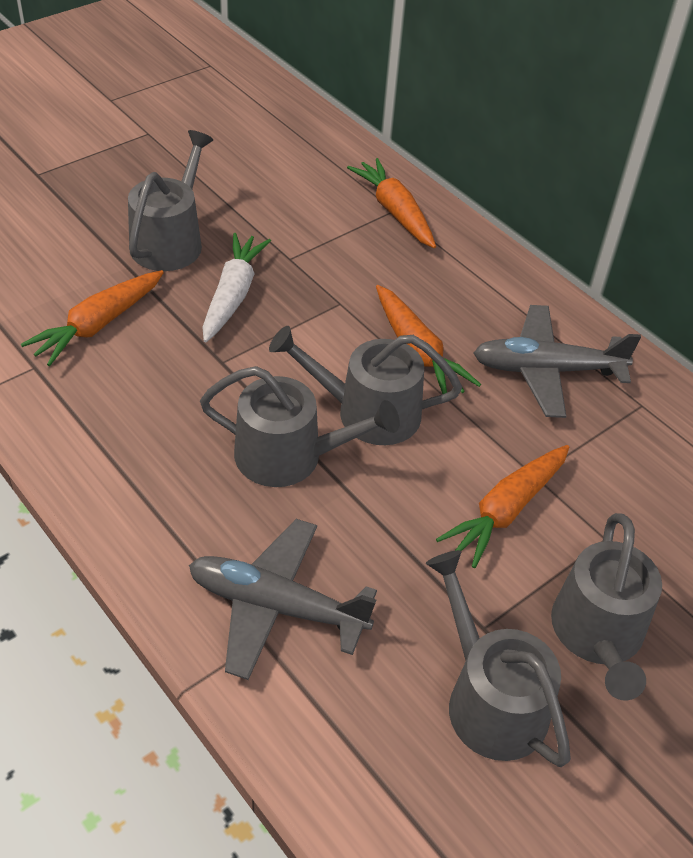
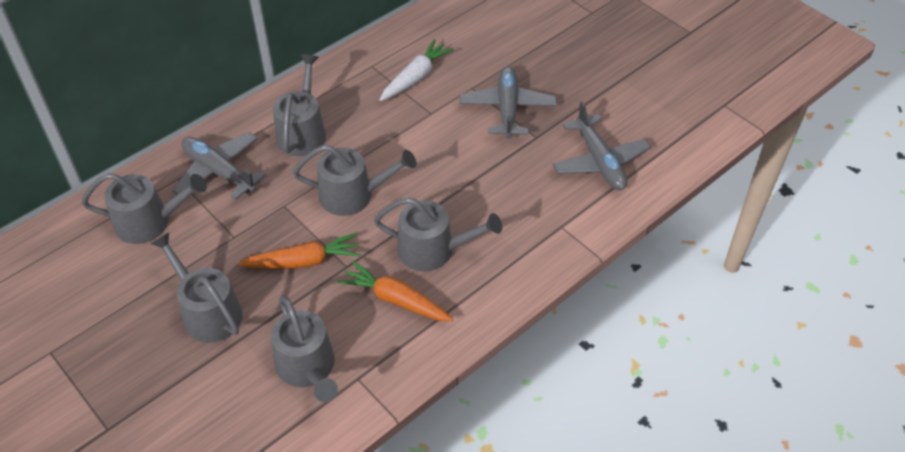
grey plane: [189,519,377,680] [474,305,641,418] = 2 -> [172,132,267,200] [459,66,557,139] [552,101,651,190] = 3
grey watering can: [128,130,214,271] [200,366,400,487] [269,326,462,445] [426,550,571,767] [551,513,662,700] = 5 -> [81,173,207,244] [150,232,243,343] [271,295,338,402] [273,54,326,156] [293,145,417,216] [374,197,502,272] = 6
orange carrot: [21,270,164,366] [347,158,436,248] [376,285,481,394] [436,445,569,568] = 4 -> [238,233,361,269] [337,261,453,321] = 2

